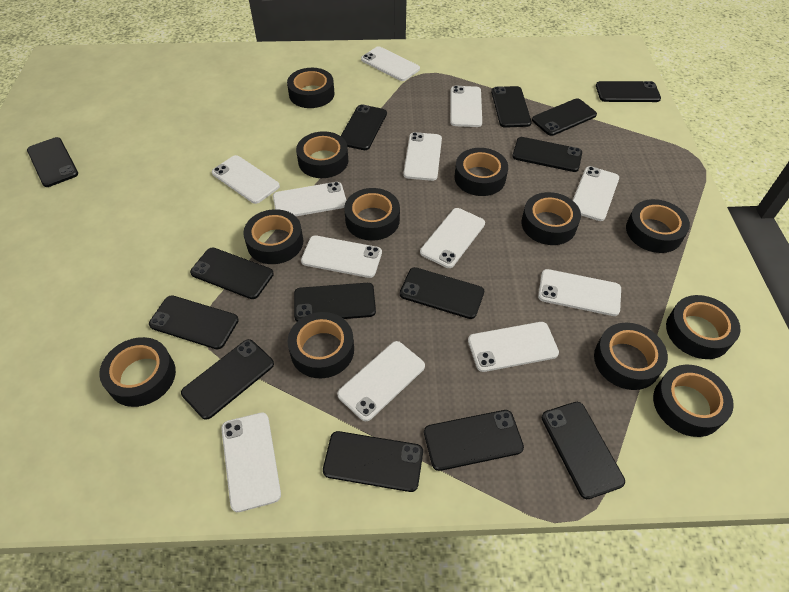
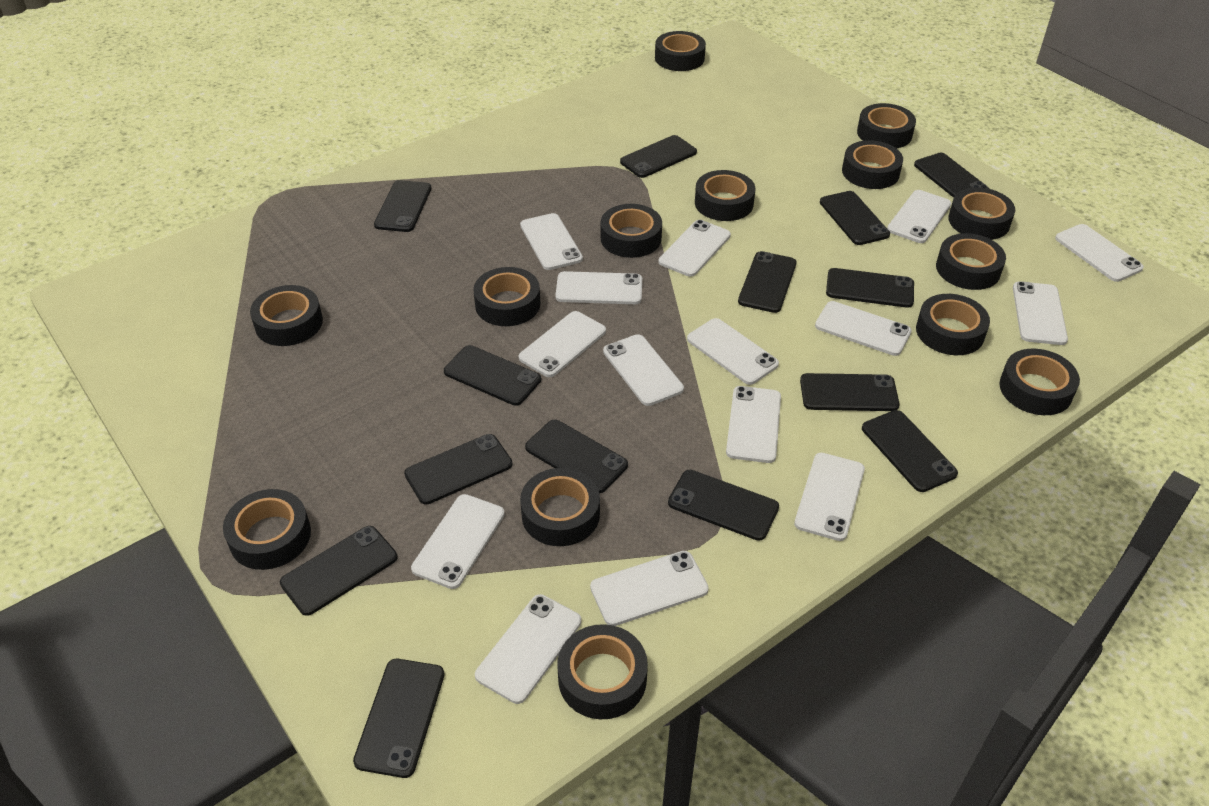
black tape: [99,337,176,407] [243,209,303,264] [287,68,334,108] [288,312,354,378] [296,131,348,178] [344,188,400,241] [454,148,508,196] [521,192,581,245] [594,323,668,390] [626,199,690,253] [653,365,734,437] [666,295,741,359] = 12 -> [223,489,311,570] [250,285,323,346] [473,267,541,326] [520,468,600,546] [557,624,648,719] [601,204,662,258] [655,31,706,71] [695,170,755,221] [842,140,903,189] [857,103,916,148] [916,294,990,355] [936,233,1006,290] [948,187,1015,240] [999,348,1080,415] = 14
white phone: [212,155,280,204] [221,413,281,512] [273,182,347,216] [301,235,382,278] [337,341,425,421] [361,46,420,81] [403,132,442,181] [420,208,485,268] [450,86,482,127] [468,322,559,372] [538,269,621,316] [573,166,619,221] = 12 -> [411,494,505,589] [475,594,581,704] [519,311,606,377] [520,213,583,270] [556,271,642,304] [590,551,709,626] [603,334,684,406] [659,220,731,277] [687,318,779,385] [726,386,781,463] [794,453,865,541] [815,301,912,356] [887,190,951,243] [1013,281,1068,345] [1055,224,1144,282] = 15

